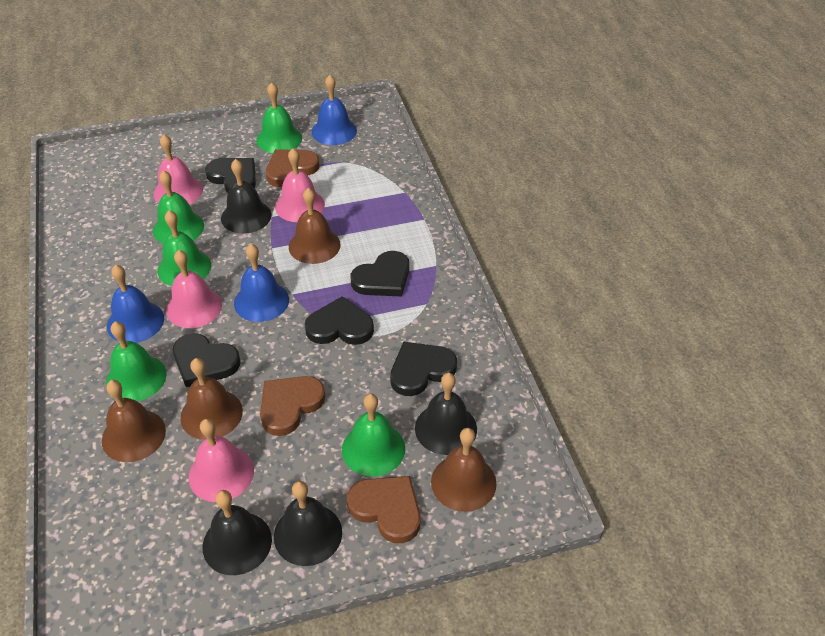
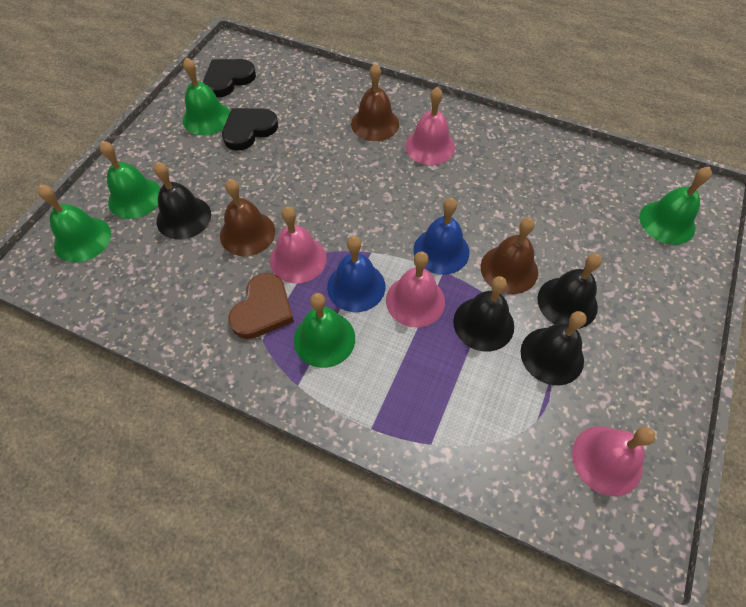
black heart: [173,333,240,387] [205,158,256,192] [305,296,374,345] [350,251,409,297] [390,342,457,396] = 5 -> [203,59,256,98] [222,108,278,151] = 2
blue bell: [107,264,164,343] [234,244,289,322] [312,75,357,145] = 3 -> [327,236,385,312] [413,198,470,275] = 2
brown bell: [102,380,166,462] [180,358,243,440] [289,188,341,264] [431,428,497,512] = 4 -> [220,179,275,256] [351,63,399,141] [481,217,538,294] = 3
brown heart: [260,376,325,436] [266,149,319,187] [347,476,420,543] = 3 -> [228,273,294,339] = 1

